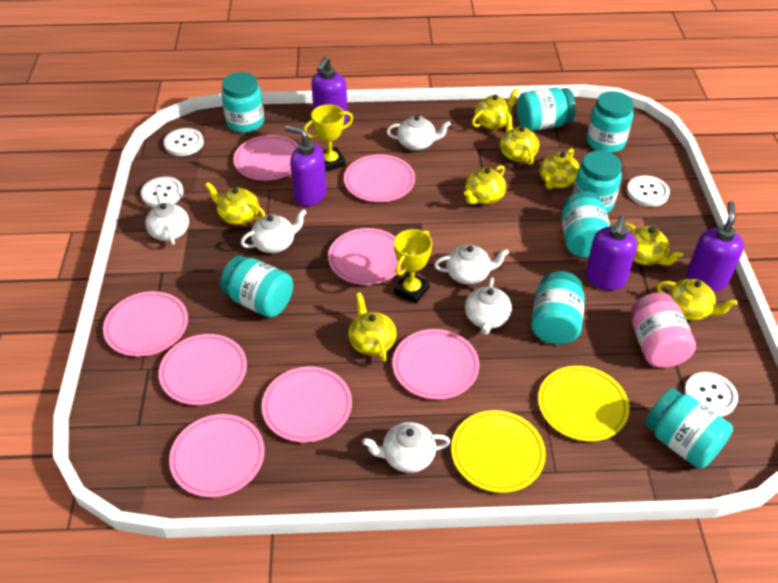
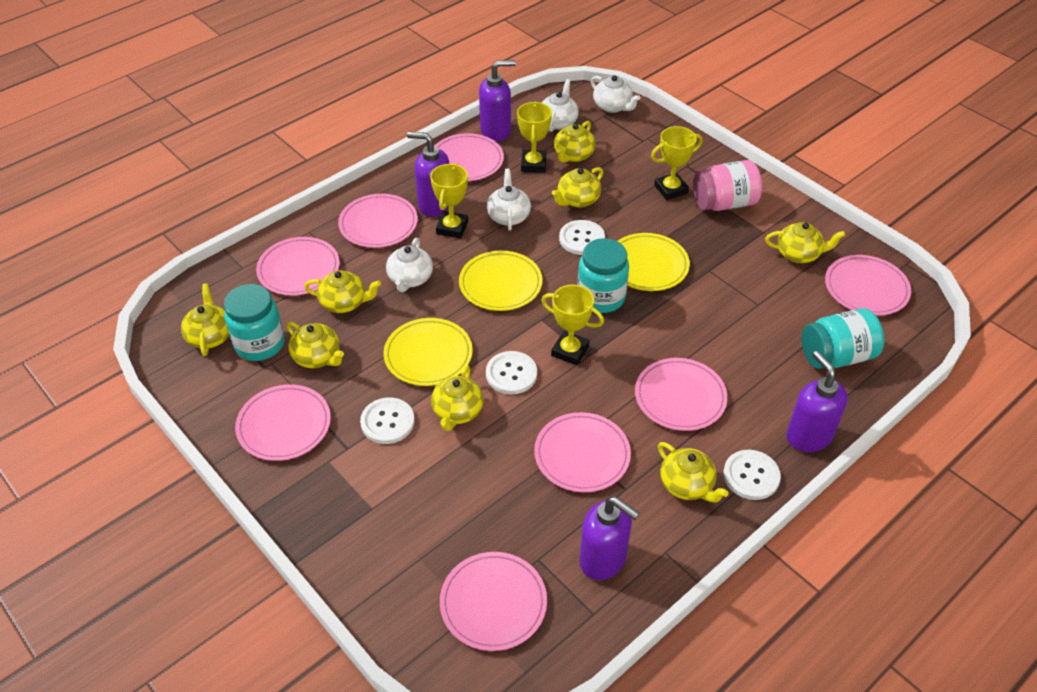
turquoise jar: [220,256,293,318] [221,72,264,133] [517,87,576,131] [531,271,585,345] [562,191,610,257] [573,151,622,213] [587,91,633,153] [645,388,733,469] = 8 -> [224,284,285,361] [577,238,629,313] [801,308,884,369] = 3
white teapot: [145,187,189,245] [241,209,307,253] [362,422,451,473] [387,115,451,151] [434,244,509,285] [465,277,512,335] = 6 -> [386,238,433,292] [487,169,531,231] [541,79,579,132] [591,75,641,113] = 4
yellow plate: [451,410,546,493] [538,366,630,441] = 2 -> [383,318,473,386] [459,251,542,311] [617,233,690,291] = 3
yellow trophy: [303,104,353,172] [394,229,432,304] = 2 -> [430,163,468,238] [517,102,552,172] [541,285,604,365] [651,126,703,200] = 4

